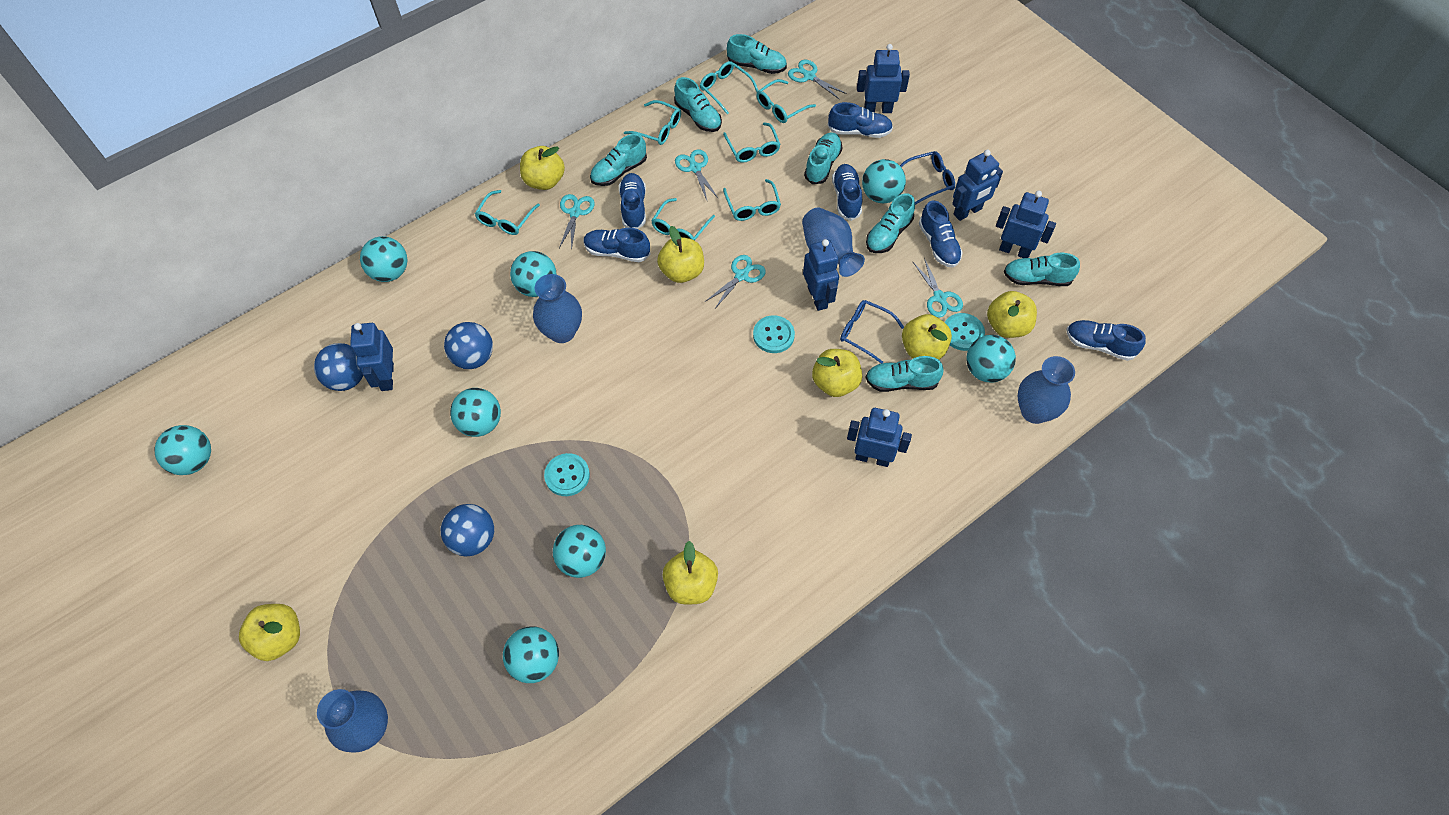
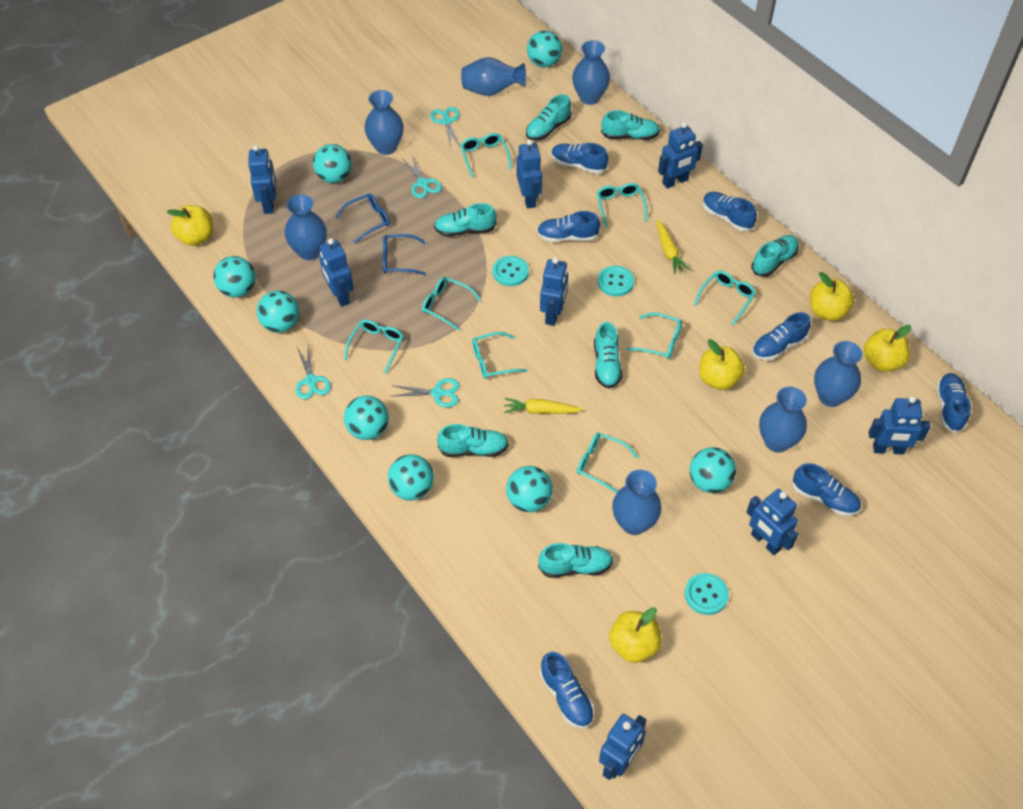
blue ball: [314,343,364,391] [441,504,494,556] [444,322,493,369] = 3 -> none = 0
blue robot: [350,323,394,391] [803,239,839,311] [847,408,912,467] [857,44,910,113] [952,149,1003,221] [996,191,1056,258] = 6 -> [248,145,276,214] [319,238,354,307] [517,139,542,208] [540,257,568,326] [599,714,646,780] [658,122,703,189] [747,489,798,555] [868,396,931,455] = 8
blue shoe: [584,228,651,262] [619,173,646,229] [828,102,893,138] [832,164,862,221] [919,200,963,268] [1066,320,1146,361] = 6 -> [537,211,600,242] [540,652,594,729] [551,143,608,174] [703,192,757,232] [752,312,811,361] [792,463,861,516] [936,373,971,433] = 7
blue vase: [317,689,388,753] [533,274,582,343] [802,208,865,277] [1017,356,1075,424] = 4 -> [285,194,327,260] [364,90,404,155] [461,57,526,96] [572,40,610,105] [612,470,662,535] [759,387,807,452] [814,341,863,407] = 7
turquoise glasses: [475,190,540,235] [624,100,681,145] [651,198,715,241] [700,61,759,114] [723,122,781,163] [723,179,781,221] [756,79,816,123] = 7 -> [344,320,403,373] [422,277,481,331] [460,133,511,177] [472,332,527,379] [577,433,639,493] [597,183,647,227] [627,312,682,359] [694,271,756,325] = 8
turquoise scissors: [559,194,595,250] [675,149,719,200] [705,255,766,310] [788,60,847,100] [913,258,963,318] = 5 -> [296,344,331,399] [391,378,460,407] [402,155,442,198] [430,107,461,149] = 4
yellow apple: [239,604,300,661] [520,146,565,190] [657,226,704,283] [663,541,718,604] [812,349,862,397] [902,314,952,360] [987,291,1037,338] = 7 -> [167,205,213,246] [609,607,662,663] [699,339,745,390] [810,272,854,321] [864,325,911,372] = 5
yellow carrot: none = 0 -> [504,398,583,414] [657,220,690,274] = 2

